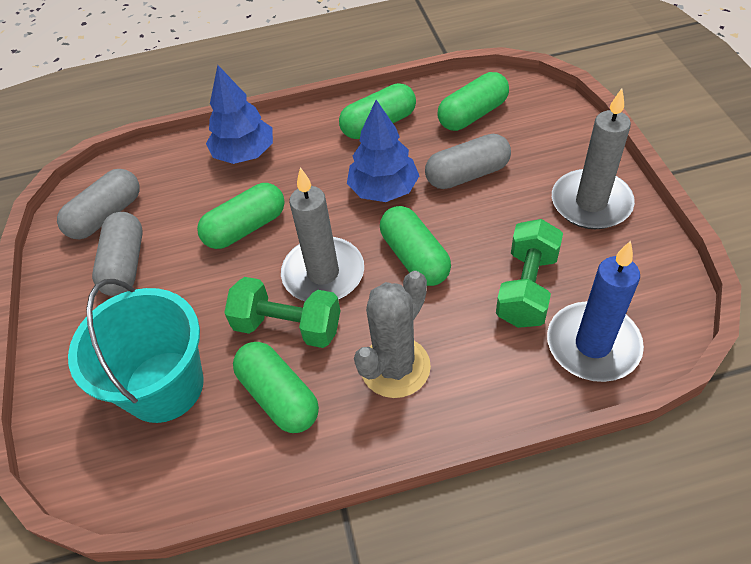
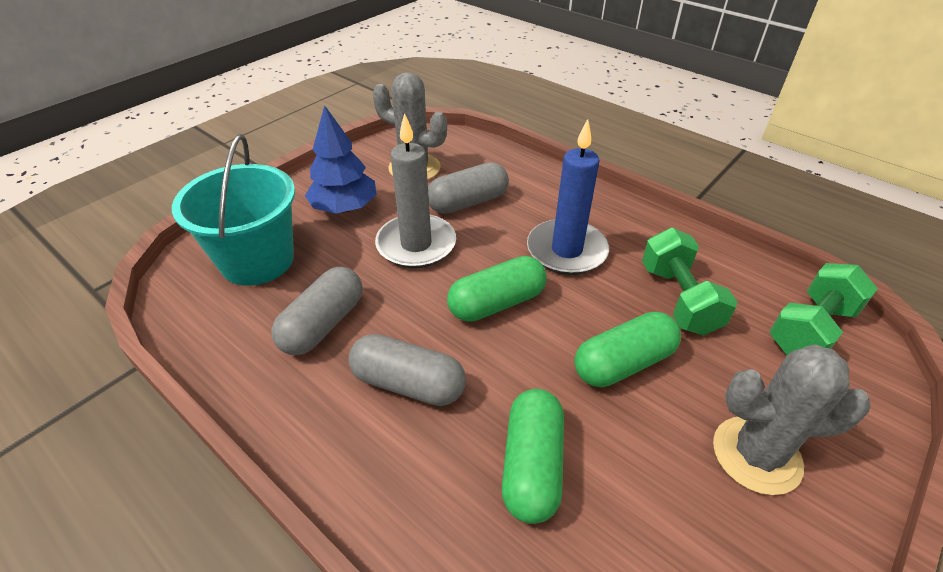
blue tree: [206,65,273,164] [347,100,419,202] = 2 -> [305,105,377,214] = 1
green capsule: [197,183,285,249] [233,342,319,433] [339,83,416,139] [380,206,451,286] [437,72,509,131] = 5 -> [447,256,547,322] [502,389,564,524] [574,312,681,387] = 3
grey cactus: [354,271,431,398] = 1 -> [373,72,447,180] [713,344,871,495] = 2
grey candle: [281,167,364,301] [552,88,635,229] = 2 -> [375,113,456,268] = 1

